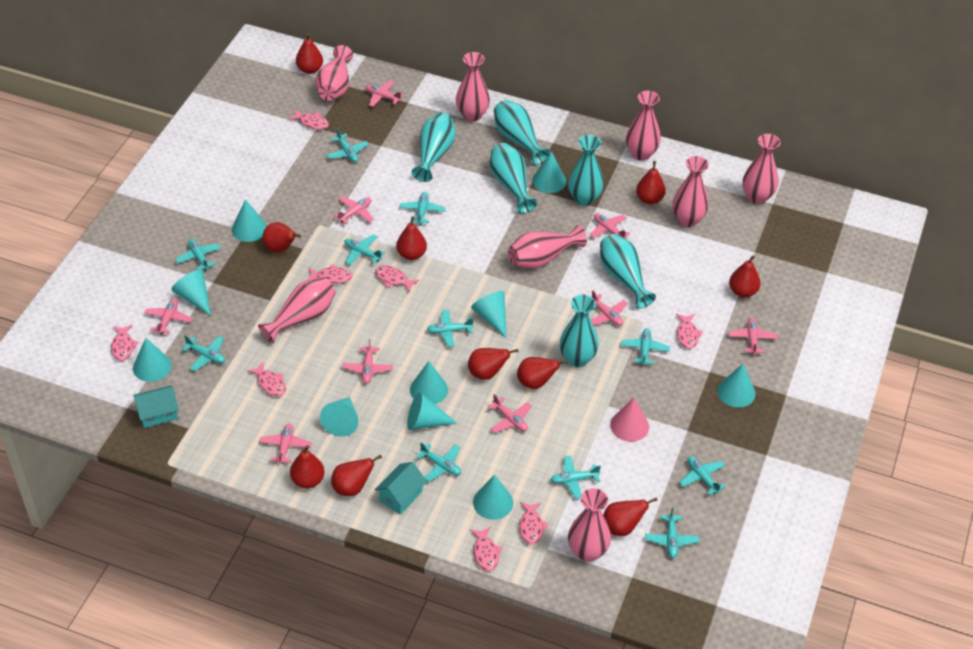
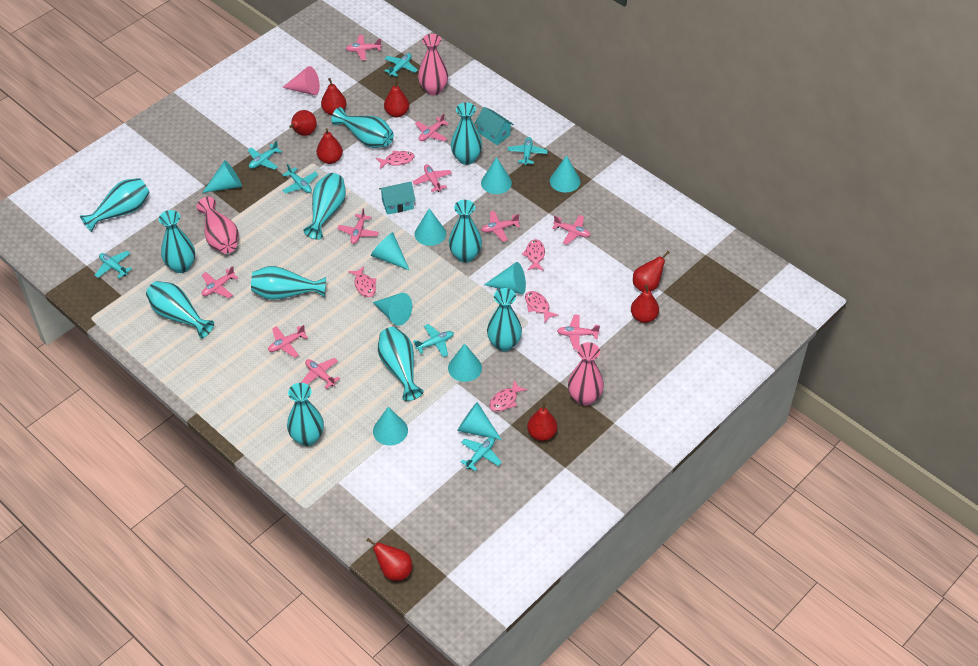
pink fish: [111,325,139,361] [247,362,286,396] [288,109,329,130] [308,264,353,284] [375,266,419,293] [470,526,502,571] [519,502,549,545] [676,314,703,349] = 8 -> [348,266,377,297] [376,151,414,169] [489,381,527,412] [522,239,545,271] [525,291,559,322] = 5
pink plane: [144,299,192,334] [259,423,312,464] [334,196,374,224] [343,339,393,384] [365,80,404,107] [488,394,532,433] [590,213,630,239] [591,290,628,326] [728,318,778,355] = 9 -> [202,266,238,298] [268,325,308,358] [301,358,340,389] [337,208,379,244] [346,35,382,61] [413,164,452,192] [415,113,449,141] [481,211,520,242] [552,215,591,245] [557,315,600,350] = 10
pink vase: [258,277,336,343] [315,45,353,101] [456,52,490,122] [508,225,587,269] [568,488,611,562] [626,91,661,161] [672,156,709,227] [742,134,780,204] = 8 -> [197,197,239,254] [418,34,448,95] [568,342,604,406] = 3
red pear: [263,222,301,253] [290,445,325,489] [296,33,323,74] [331,455,382,496] [396,216,427,260] [468,348,519,380] [517,357,568,389] [603,497,658,536] [636,161,666,204] [729,255,760,298] = 10 -> [289,110,317,136] [317,128,343,164] [321,78,346,116] [366,538,412,581] [384,80,409,117] [527,402,557,441] [631,284,659,323] [633,251,670,292] = 8
turquoise plane: [175,239,221,270] [182,335,225,371] [327,128,369,162] [345,235,385,265] [399,192,446,225] [416,443,461,482] [427,310,474,347] [550,455,601,499] [621,329,670,366] [645,507,699,558] [679,456,726,495] = 11 -> [95,251,132,278] [248,141,282,170] [282,164,318,194] [384,53,418,77] [413,324,454,357] [461,437,502,472] [508,137,548,166] = 7
turquoise vase: [412,112,455,182] [490,143,537,213] [494,100,550,165] [560,295,599,367] [568,135,604,206] [600,234,656,309] = 6 -> [80,178,150,232] [146,281,214,338] [159,210,195,273] [251,266,326,300] [287,383,324,446] [304,173,346,240] [331,107,394,148] [378,327,423,401] [449,200,482,263] [451,102,482,165] [487,288,522,351] = 11

